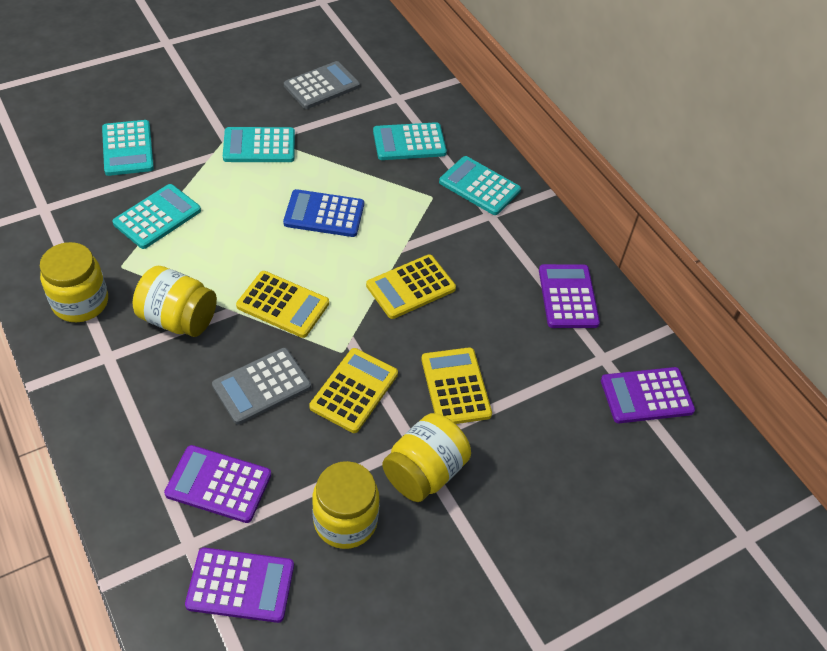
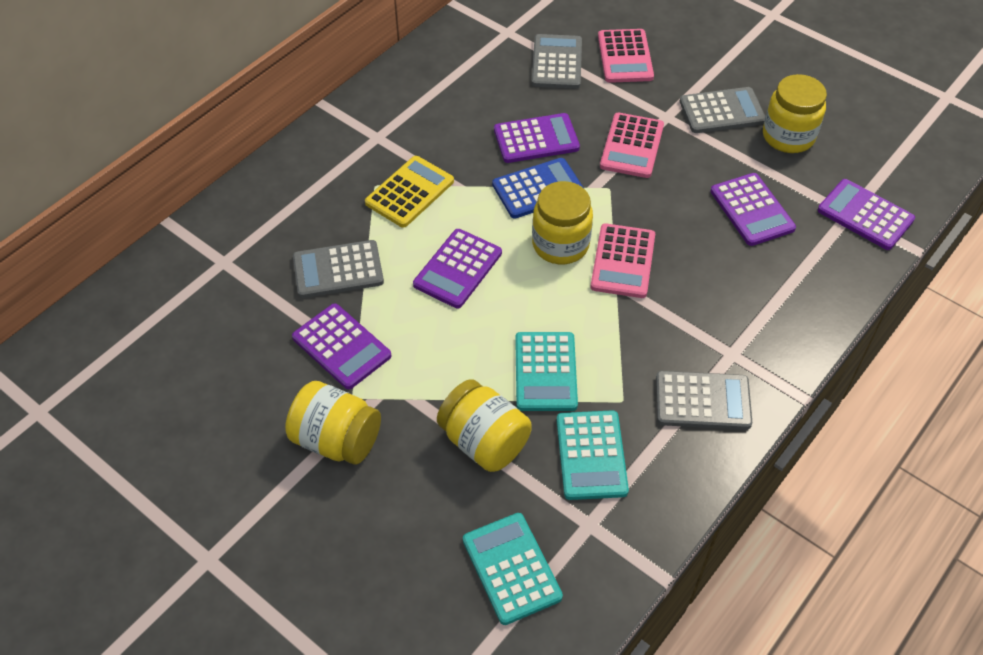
grey calculator: [212,348,311,424] [284,61,360,109] = 2 -> [293,240,384,298] [531,34,582,89] [656,371,752,430] [680,87,765,133] = 4
pink calculator: none = 0 -> [590,223,655,298] [598,29,654,83] [600,112,664,178] = 3
purple calculator: [164,445,271,523] [185,548,294,623] [539,264,600,328] [601,367,695,423] = 4 -> [292,303,391,389] [413,229,502,308] [494,113,580,163] [710,173,796,246] [818,179,915,250] = 5
turquoise calculator: [102,120,154,176] [112,184,201,249] [223,127,295,162] [373,122,447,160] [439,156,521,215] = 5 -> [463,513,563,625] [515,332,578,411] [556,410,629,500] = 3
yellow calculator: [236,271,329,338] [309,348,398,433] [366,254,456,319] [421,347,492,424] = 4 -> [365,156,454,228] = 1

